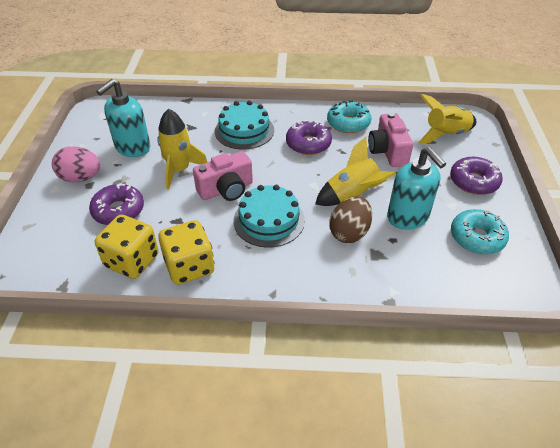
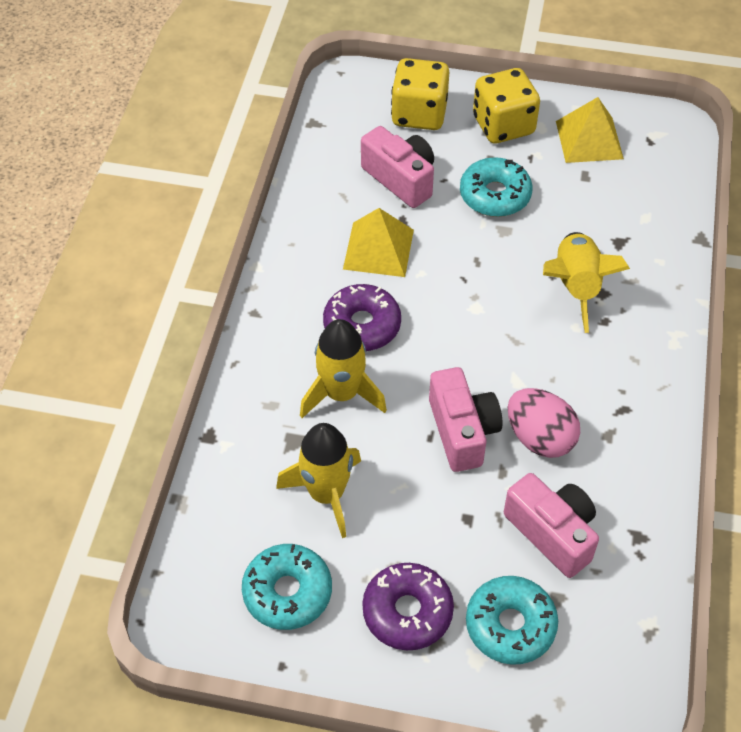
brown egg: [329,197,372,243] = 1 -> none = 0
pink camera: [193,151,253,201] [368,112,413,167] = 2 -> [361,126,434,208] [429,367,503,472] [504,473,599,578] = 3
purple donut: [89,183,144,225] [286,120,332,155] [450,157,503,195] = 3 -> [323,284,401,351] [362,563,454,650] = 2
turquoise cake: [215,101,274,149] [233,185,305,248] = 2 -> none = 0
turquoise donut: [327,100,371,133] [451,209,509,255] = 2 -> [242,544,332,630] [460,157,533,217] [466,576,558,665] = 3
turquoise soap dispenser: [96,79,151,157] [387,147,446,230] = 2 -> none = 0
yellow pyramid: none = 0 -> [343,208,414,277] [556,97,624,163] = 2

